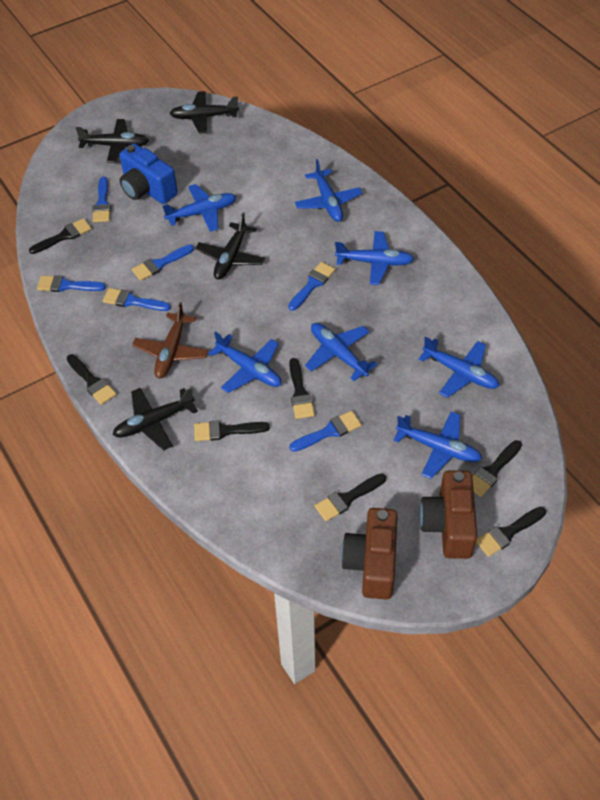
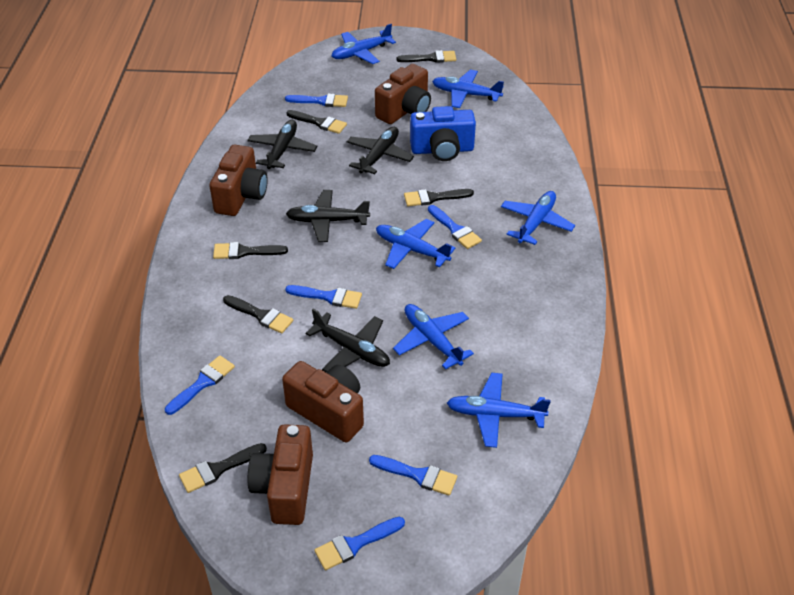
black brush: [29,218,92,254] [67,354,117,405] [194,420,270,441] [289,358,315,419] [315,473,386,521] [472,440,522,497] [476,507,546,557] = 7 -> [179,443,267,493] [213,242,288,259] [223,295,293,333] [286,110,347,134] [396,50,456,63] [404,189,474,206] = 6
blue plane: [163,184,236,232] [208,331,281,393] [295,159,362,222] [305,323,377,381] [335,231,414,285] [393,412,482,479] [418,336,499,398] = 7 -> [331,24,396,64] [376,219,456,269] [393,304,474,370] [432,69,504,108] [447,372,551,448] [501,191,575,245] = 6
brown camera: [341,508,398,600] [420,470,477,559] = 2 -> [209,145,268,216] [247,424,313,525] [282,361,364,442] [375,64,431,124] = 4
brown plane: [132,302,208,378] = 1 -> none = 0

